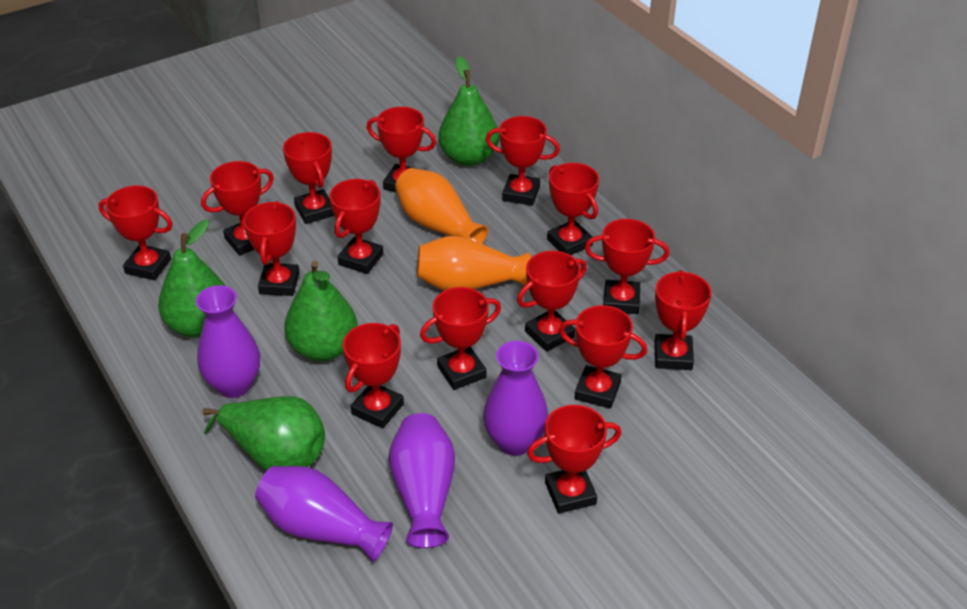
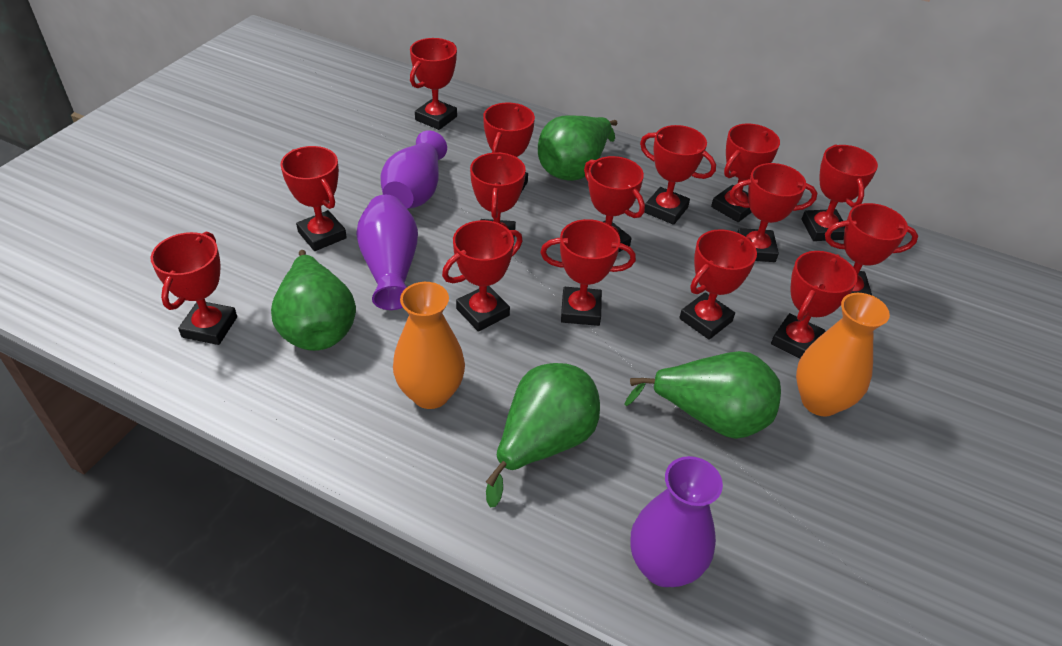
purple vase: [196,285,260,398] [255,466,393,562] [389,413,455,548] [483,341,548,456] = 4 -> [356,195,418,310] [381,130,447,209] [631,456,723,587] = 3

